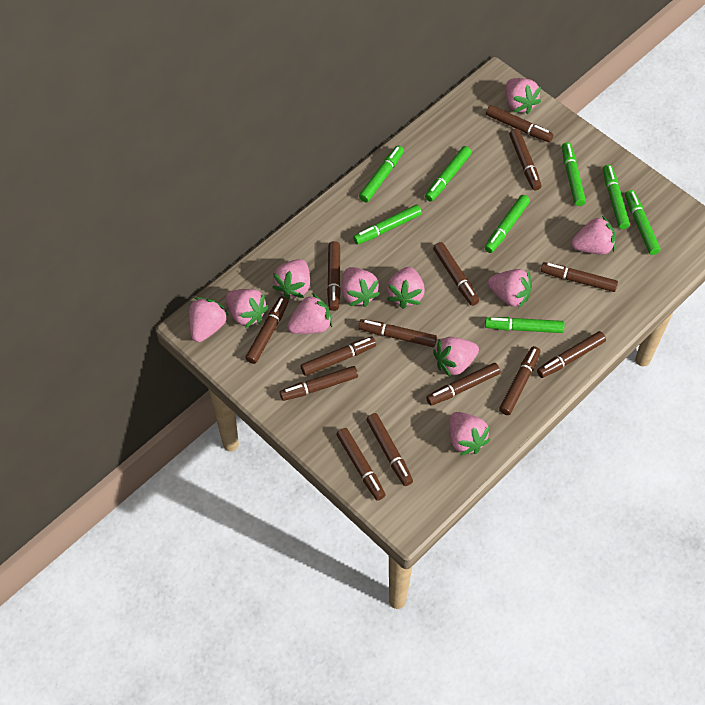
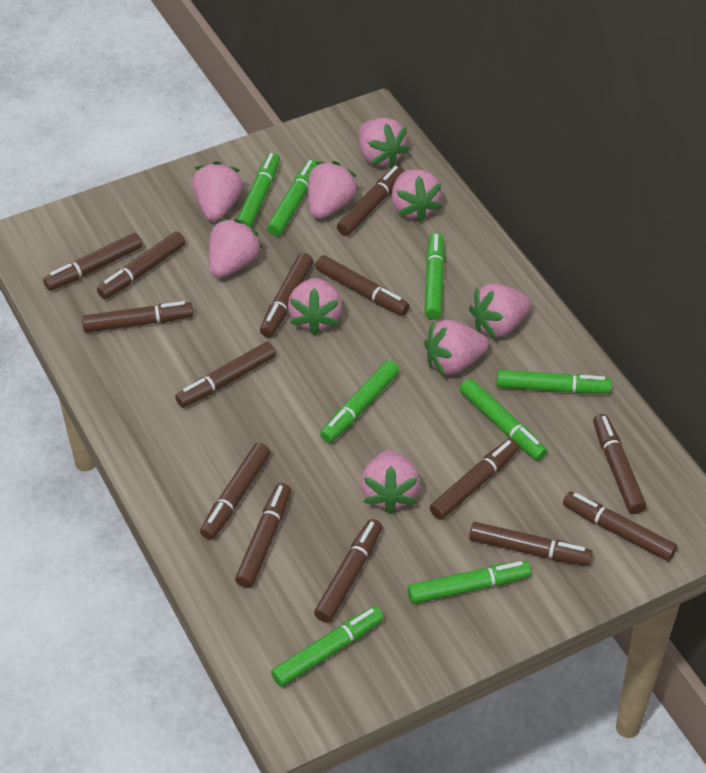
pink strawberry: [189,297,229,342] [226,289,269,328] [273,259,310,299] [287,294,332,334] [342,267,380,307] [387,267,425,309] [433,337,479,377] [449,412,491,455] [488,269,532,309] [506,78,541,114] [571,216,615,255] = 11 -> [192,161,243,221] [209,218,263,278] [288,278,342,335] [308,161,359,219] [359,118,409,168] [361,450,420,514] [392,169,442,223] [424,320,489,376] [469,283,531,339] = 9

